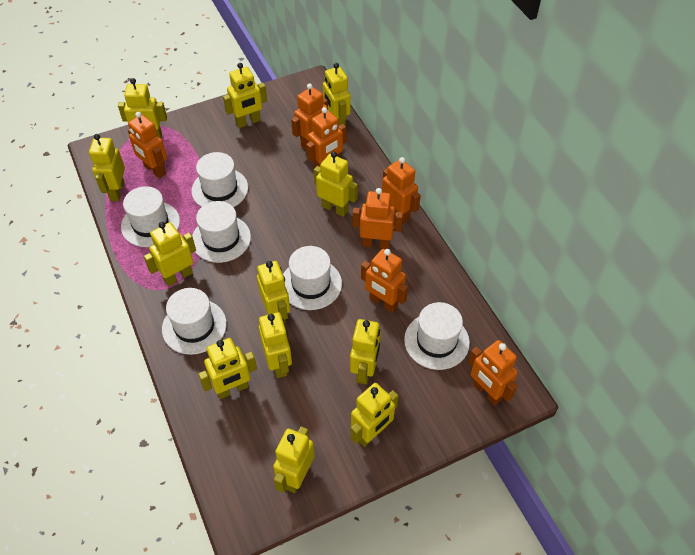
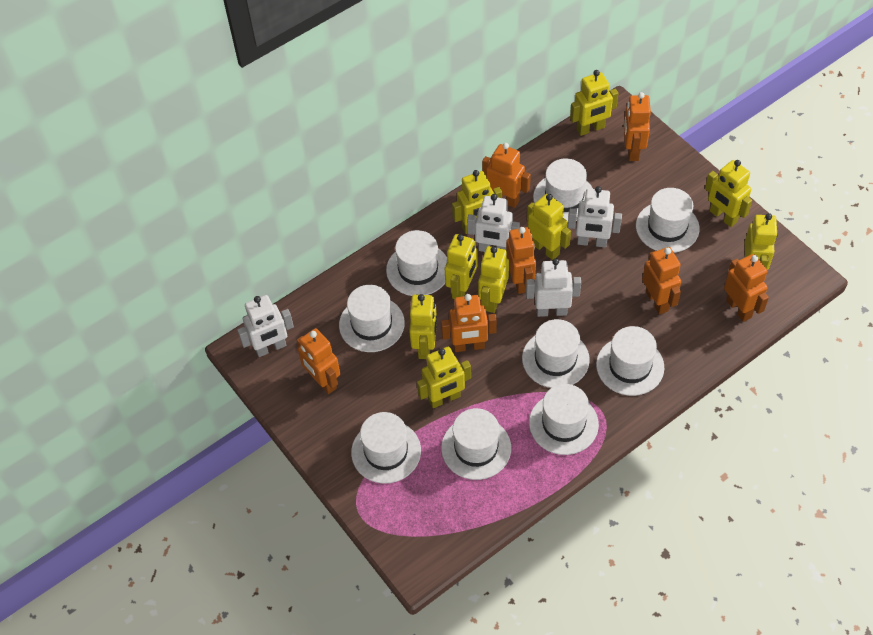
white hat: [121,186,180,247] [162,288,227,355] [192,152,248,207] [192,201,251,263] [283,246,342,310] [404,302,470,370] = 6 -> [339,285,405,352] [351,412,421,484] [386,230,447,296] [441,408,511,480] [522,319,590,388] [529,384,599,455] [533,158,593,222] [596,326,664,396] [636,188,700,253] = 9
white robot: none = 0 -> [237,295,294,357] [467,194,520,252] [526,258,581,317] [568,186,622,247] = 4
yellow robot: [89,134,125,201] [118,78,167,138] [144,222,196,286] [198,338,257,399] [223,63,267,128] [257,261,290,324] [259,312,292,378] [273,426,315,493] [314,151,358,217] [323,63,351,126] [350,319,381,384] [351,383,398,447] = 12 -> [409,294,437,359] [417,347,471,408] [445,234,478,299] [452,170,502,234] [478,246,509,313] [527,194,571,260] [570,70,619,136] [705,160,752,227] [745,213,778,270] = 9

